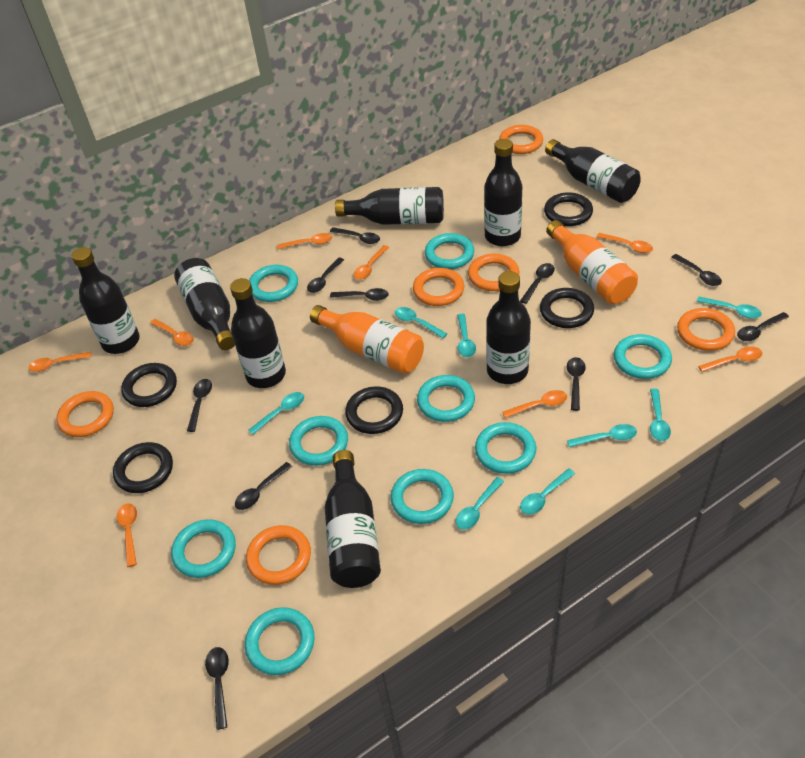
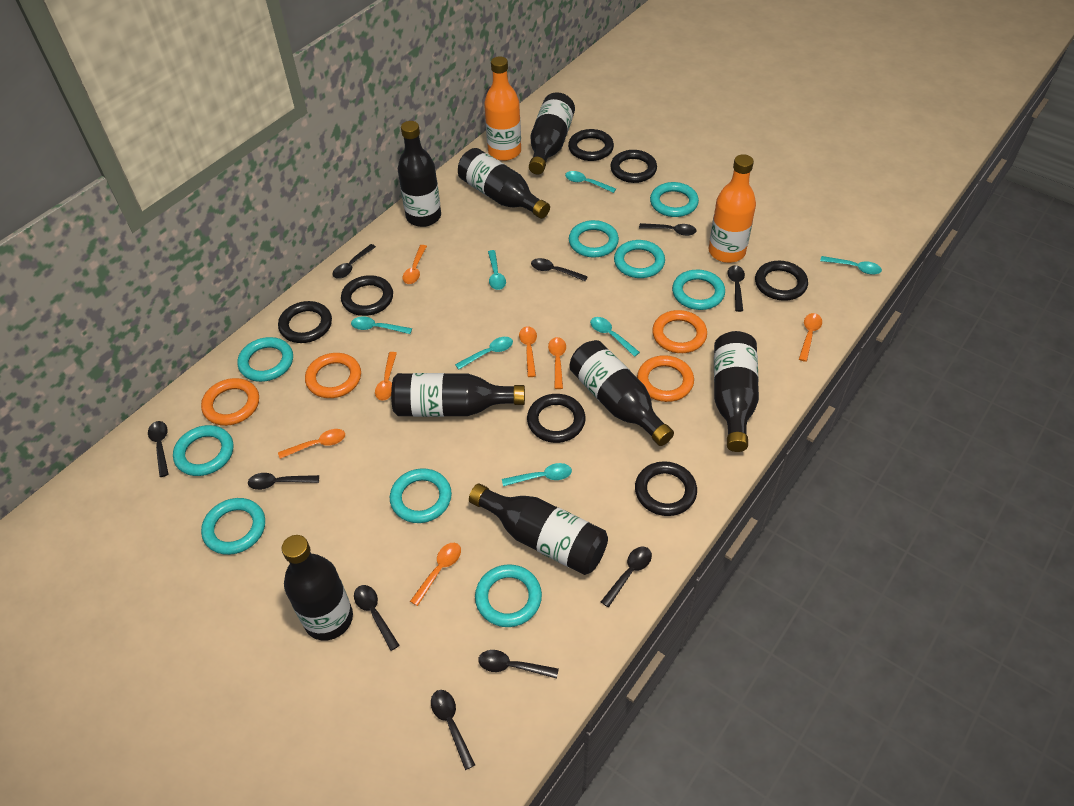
black ring: [113,442,173,493] [121,363,177,407] [345,386,403,434] [540,288,594,328] [544,192,593,226] = 5 -> [278,301,332,343] [341,275,393,316] [527,394,586,443] [568,129,614,161] [610,150,657,183] [635,461,697,516] [755,261,808,301] = 7
orange ring: [56,391,114,437] [246,525,311,585] [413,268,464,306] [468,253,519,291] [499,125,543,154] [677,308,735,351] = 6 -> [201,378,259,426] [305,353,361,398] [637,355,694,402] [652,310,707,353] = 4
orange spoon: [28,352,92,372] [117,503,137,567] [150,319,194,346] [277,233,332,249] [354,245,389,280] [502,390,567,418] [596,233,653,253] [698,346,762,372] = 8 -> [278,429,345,459] [375,352,397,401] [402,245,427,284] [410,543,461,606] [519,326,537,377] [548,337,566,389] [799,313,822,362] = 7
turquoise spoon: [248,392,304,435] [395,307,447,338] [456,477,504,530] [457,314,476,357] [520,468,575,515] [567,424,637,447] [650,389,671,441] [696,297,762,319] = 8 -> [351,317,412,334] [455,337,513,370] [488,250,506,290] [502,463,572,486] [565,171,616,193] [590,317,640,357] [820,256,882,275] = 7

